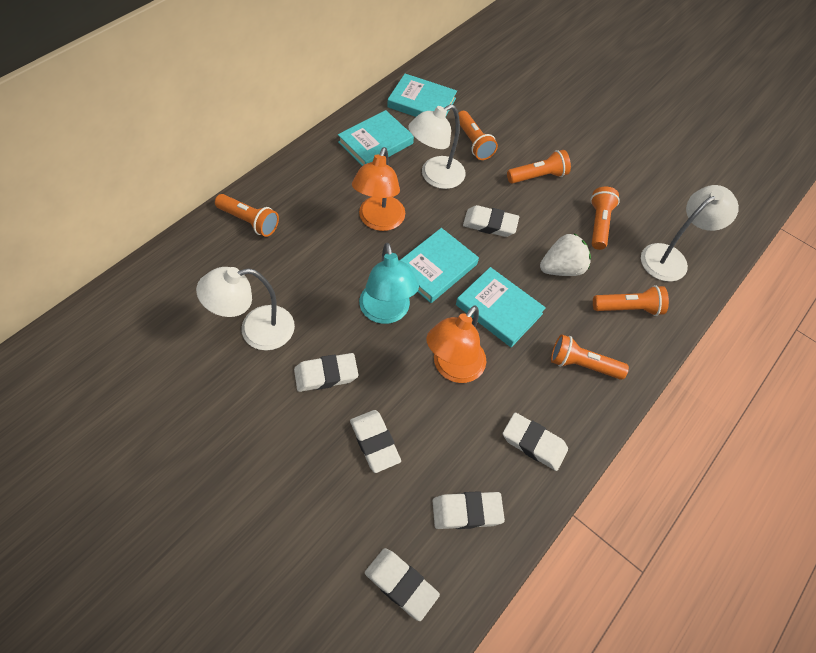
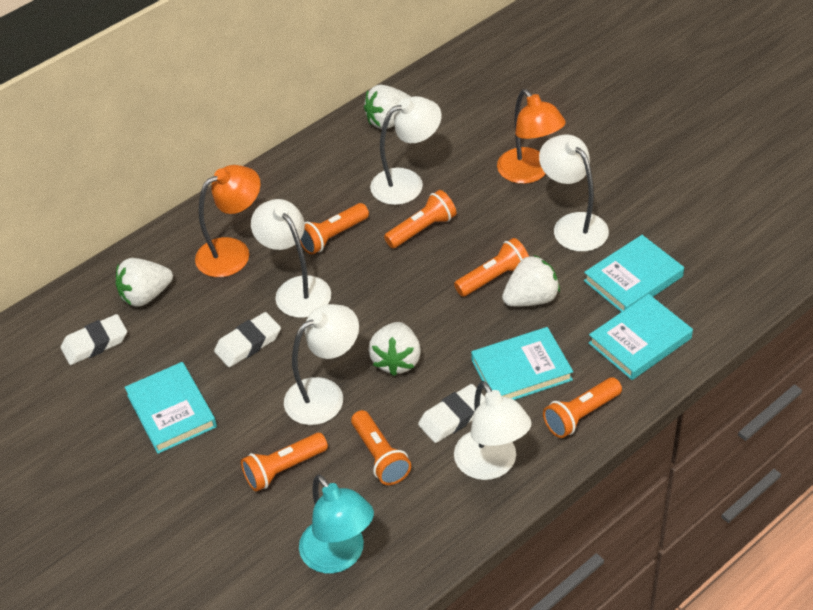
white eraser: [294,353,358,392] [350,410,401,473] [365,548,440,621] [433,491,505,529] [463,205,519,237] [503,412,568,471] = 6 -> [61,314,127,365] [214,312,281,367] [418,384,486,443] = 3
white lamp: [196,267,295,350] [408,104,465,189] [641,185,739,282] = 3 -> [251,199,331,318] [284,304,359,425] [370,96,442,205] [454,381,532,480] [539,134,609,252] = 5
white strawberry: [540,233,591,276] = 1 -> [116,258,173,307] [364,85,411,129] [368,322,421,376] [502,255,560,307] = 4

